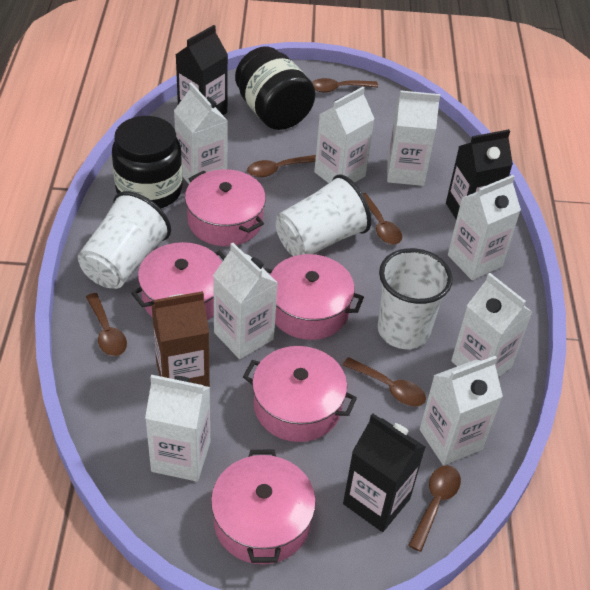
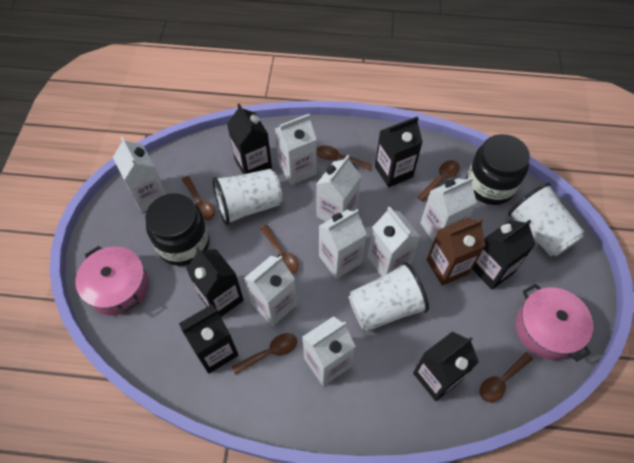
black carton: [175,25,228,115] [343,413,425,532] [446,129,513,219] = 3 -> [179,304,238,374] [186,247,244,317] [227,104,272,174] [375,116,423,187] [413,331,479,401] [472,220,535,290] = 6
pink pot: [131,242,225,321] [185,169,266,246] [211,450,316,565] [243,346,357,442] [265,254,364,340] = 5 -> [75,246,149,315] [516,284,593,362] = 2

